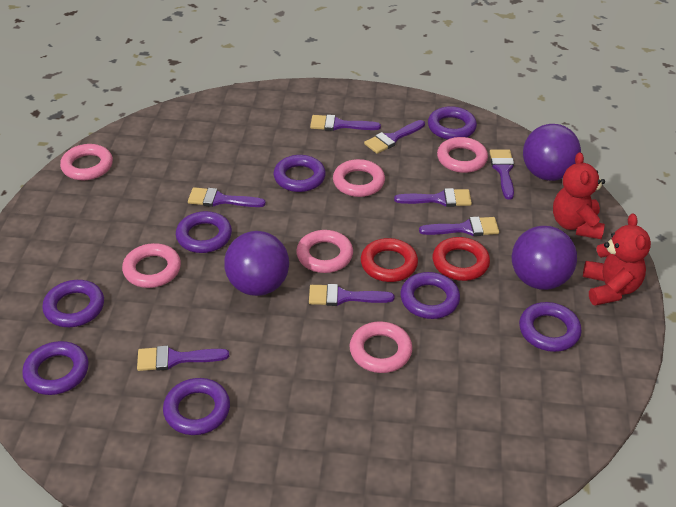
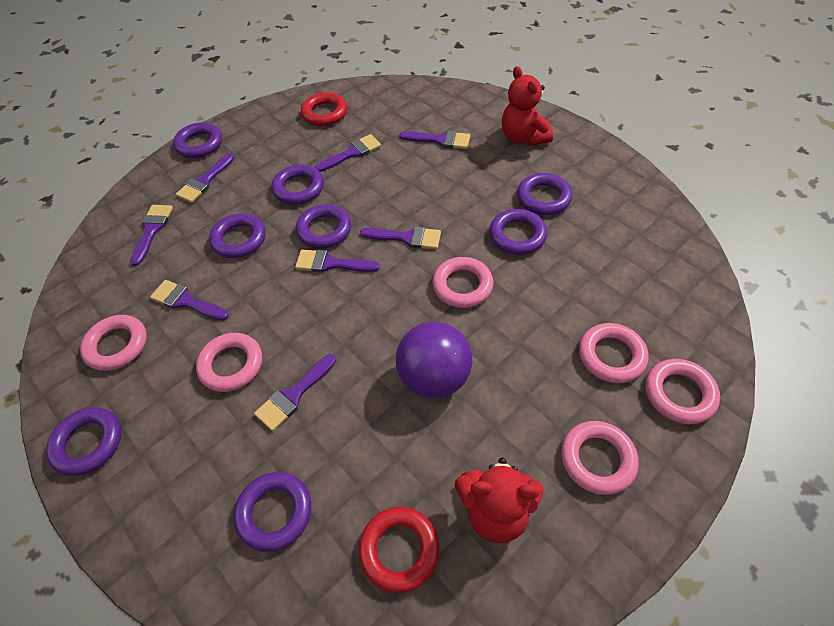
purple ball: [224,231,289,296] [511,226,577,290] [523,124,581,181] = 3 -> [396,322,472,398] = 1

